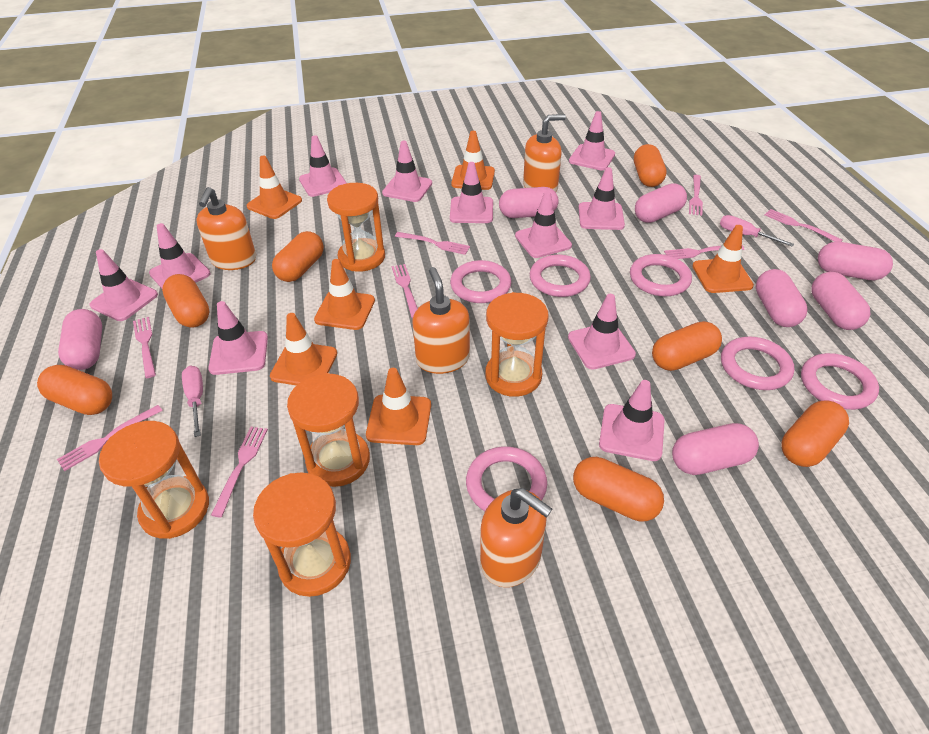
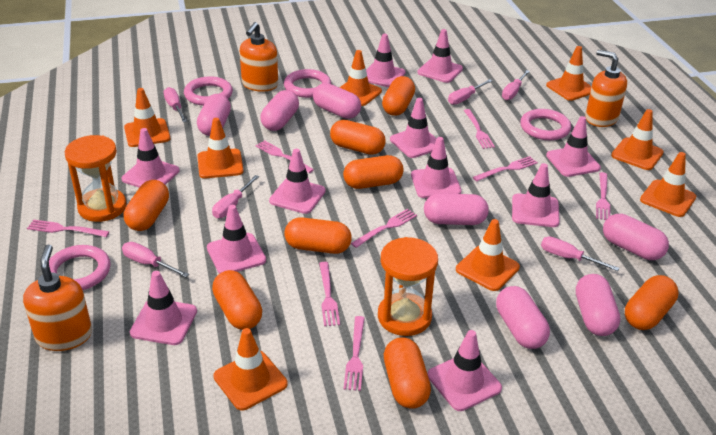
orange capsule: [37,365,112,415] [162,274,210,327] [272,231,324,282] [573,457,664,522] [634,144,666,187] [652,321,722,371] [781,400,849,467] = 7 -> [124,180,169,231] [212,270,262,330] [284,217,352,254] [330,120,386,155] [343,155,404,189] [382,76,415,116] [384,338,431,409] [625,275,678,330] = 8
orange hourglass: [99,421,209,539] [253,472,351,597] [287,373,370,487] [327,183,385,272] [485,292,549,397] = 5 -> [65,135,126,222] [378,237,438,336] = 2
orange soap dispenser: [197,187,256,270] [412,267,470,374] [480,488,552,587] [523,114,566,192] = 4 -> [23,245,92,351] [240,22,278,92] [585,50,627,127] = 3
orange traffic cone: [246,155,302,219] [270,313,337,385] [314,259,375,330] [366,368,431,445] [451,131,495,190] [692,225,754,293] = 6 -> [124,88,170,147] [197,118,243,178] [213,328,288,410] [339,50,382,106] [456,219,520,291] [546,46,592,101] [611,109,664,170] [640,152,696,217] = 8
pink ring: [450,260,511,303] [466,447,547,511] [530,255,591,297] [630,254,692,297] [721,337,794,390] [801,353,879,410] = 6 -> [49,245,111,290] [184,76,233,106] [284,69,331,98] [520,109,571,140] = 4
pink screwdriver: [182,366,203,437] [720,215,794,247] = 2 -> [122,242,189,277] [163,87,187,122] [212,175,259,218] [448,79,492,105] [502,70,530,100] [541,236,619,271] = 6

